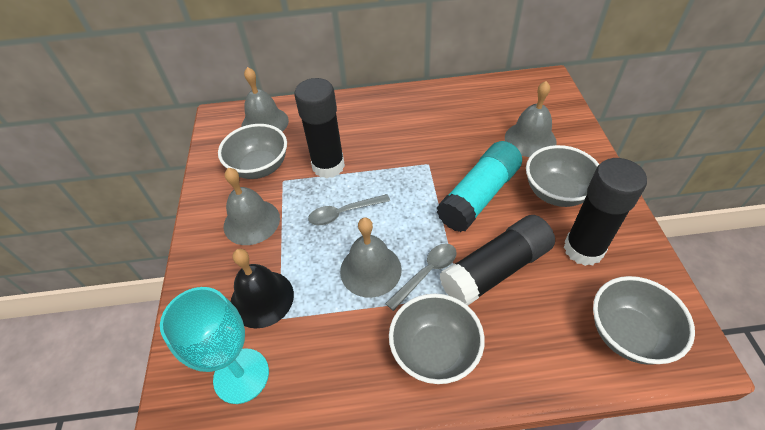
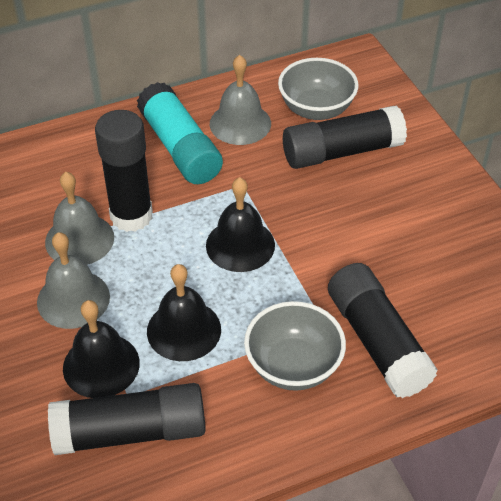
black bell: [231,249,294,328] = 1 -> [63,300,140,398] [147,264,221,361] [206,177,275,272] = 3
black glue stick: [294,78,345,178] [440,215,555,306] [564,158,647,266] = 3 -> [48,383,206,455] [95,110,153,232] [283,105,407,169] [328,263,438,398] = 4
grey bell: [224,168,280,245] [242,67,289,132] [340,217,402,298] [505,81,557,157] = 4 -> [37,232,110,329] [45,172,114,265] [210,55,271,145] = 3
grey bowl: [218,124,287,179] [389,294,485,384] [526,145,599,207] [593,276,695,365] = 4 -> [244,301,346,391] [278,58,359,120] = 2
grey spoon: [308,194,390,225] [385,244,457,311] = 2 -> none = 0
turquoise goblet: [160,287,269,404] = 1 -> none = 0

